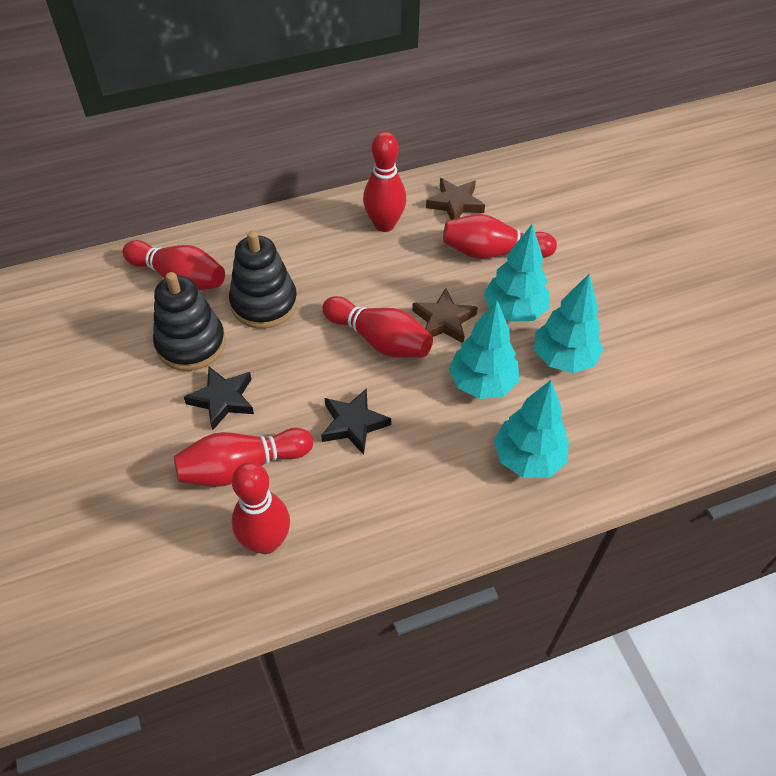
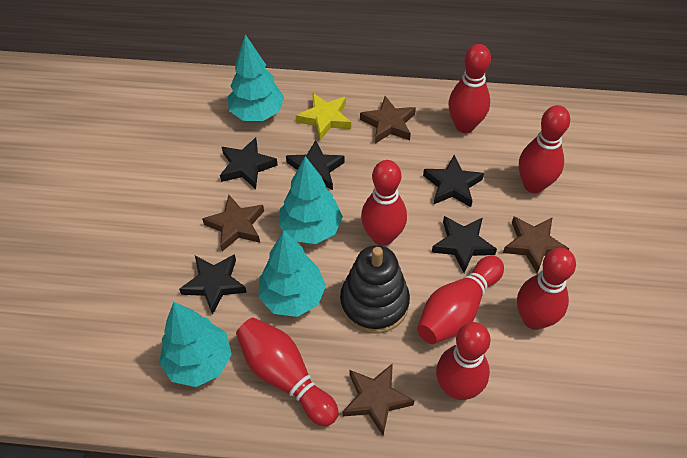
black stacking toy: [153,272,226,371] [229,231,298,329] = 2 -> [340,245,410,334] = 1
black star: [184,367,254,430] [321,388,391,455] = 2 -> [179,254,247,315] [220,137,278,189] [286,140,345,190] [423,155,484,207] [432,216,497,273] = 5
brown star: [412,288,478,343] [426,178,485,220] = 2 -> [202,195,264,251] [343,363,415,435] [360,96,416,144] [503,216,569,273] = 4
red bowling pin: [122,240,225,291] [174,428,313,487] [232,462,290,554] [322,296,433,358] [363,132,407,232] [443,214,557,259] = 6 -> [236,318,339,426] [361,160,407,246] [417,256,504,344] [436,322,490,400] [448,44,491,133] [517,248,576,330] [519,105,570,193] = 7
yellow star: none = 0 -> [295,93,351,140] = 1

